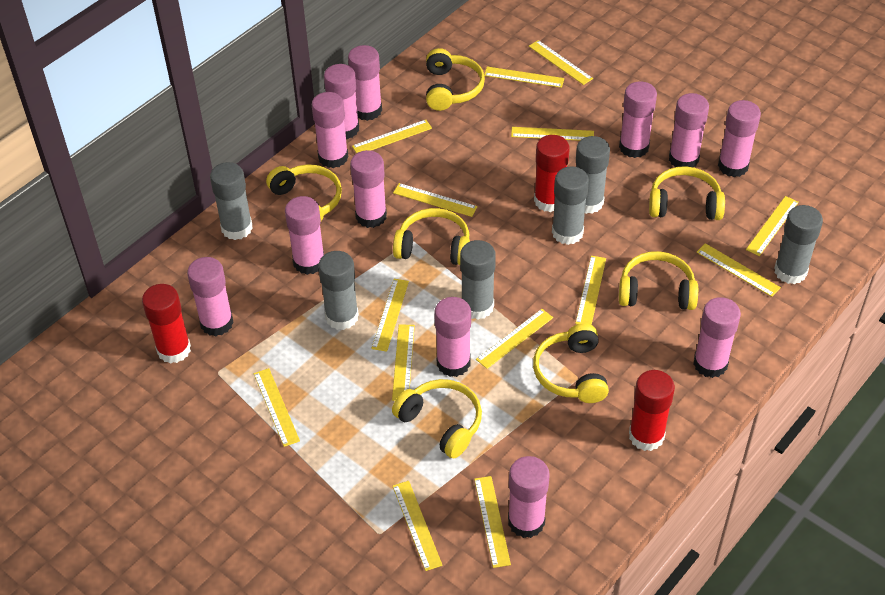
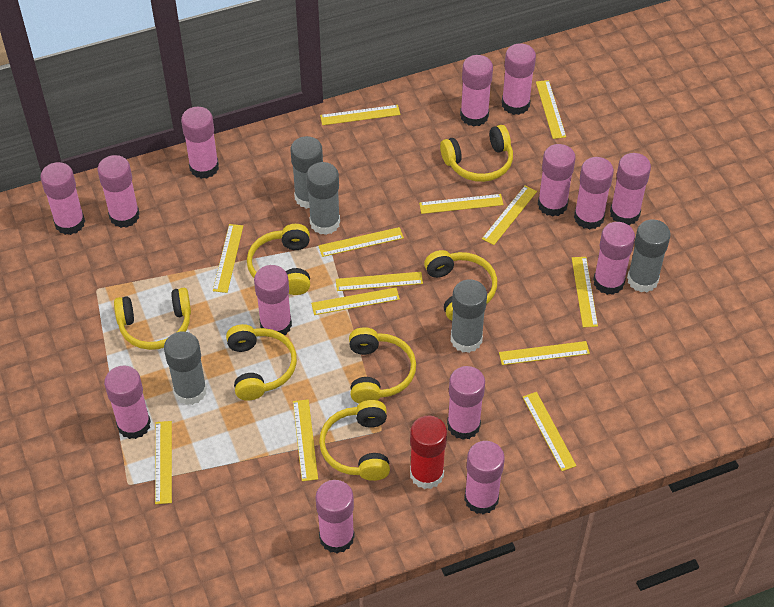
grey glue stick: [210,162,253,240] [318,251,359,330] [460,240,496,320] [552,166,589,245] [576,136,610,214] [774,205,823,284] = 6 -> [164,331,207,405] [290,136,323,209] [306,162,340,235] [451,279,487,353] [627,219,671,292] = 5
pink glue stick: [187,257,234,336] [285,196,324,275] [312,92,348,168] [324,64,359,139] [348,45,382,121] [350,150,387,228] [434,297,471,377] [508,456,550,538] [619,81,657,158] [669,93,709,167] [693,297,741,378] [718,100,761,177] = 12 -> [40,162,85,235] [98,155,140,228] [104,365,151,439] [181,107,219,179] [254,265,292,335] [315,480,355,553] [447,366,485,440] [460,55,493,126] [464,441,505,515] [502,43,536,115] [538,144,576,217] [574,157,614,230] [593,222,635,295] [610,153,651,225] = 14
red glue stick: [142,284,191,364] [534,135,570,212] [629,370,675,451] = 3 -> [410,416,447,489] = 1
yellow ruler: [254,368,300,447] [352,120,432,153] [371,279,409,352] [392,324,415,401] [393,183,478,217] [393,481,443,571] [474,476,511,568] [476,309,553,369] [484,67,564,88] [511,127,594,141] [529,40,593,85] [575,256,606,325] [697,243,781,297] [746,196,799,256] = 14 -> [155,421,172,504] [213,224,243,293] [293,399,318,481] [311,288,400,315] [318,227,404,257] [320,105,400,125] [336,272,423,291] [419,194,504,214] [482,185,537,245] [499,341,590,365] [523,392,577,471] [536,80,566,139] [572,257,598,327] = 13

